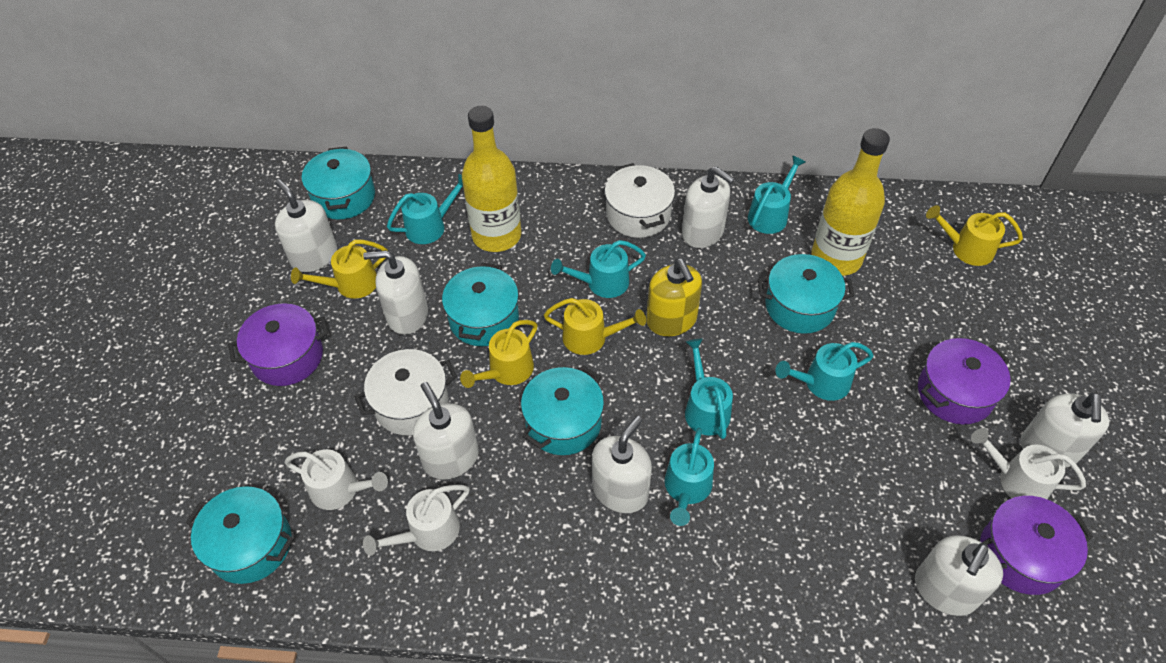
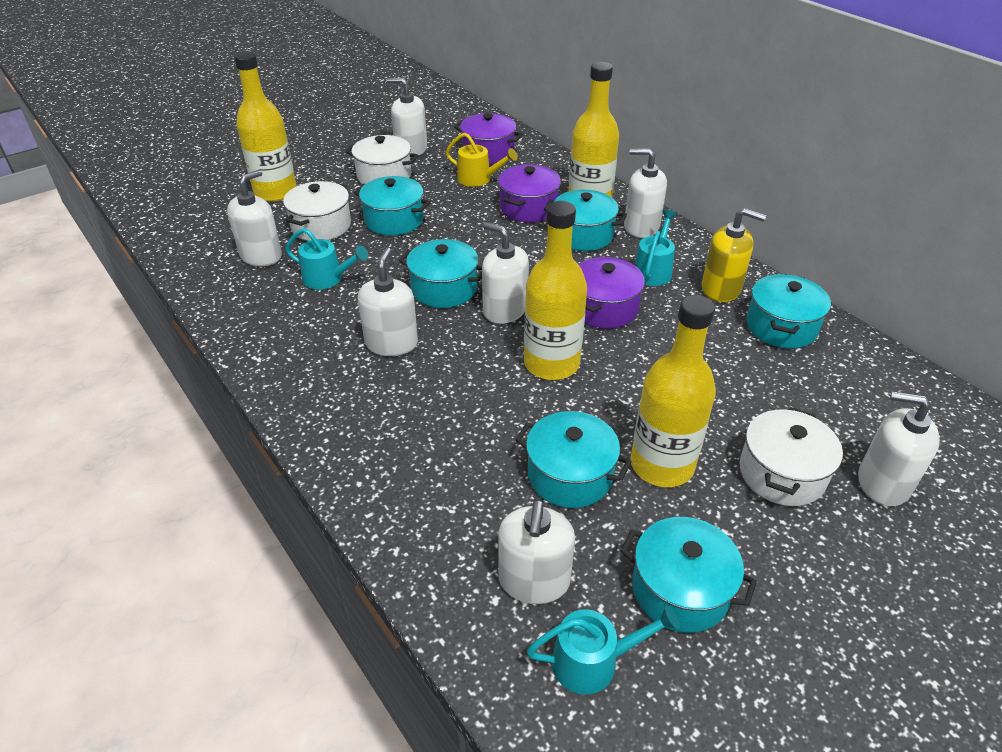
turquoise pot: [186,486,294,584] [302,147,375,219] [442,263,519,346] [521,365,604,455] [758,254,854,334] = 5 -> [354,176,430,236] [399,239,482,308] [515,411,632,508] [544,190,627,251] [620,517,757,633] [746,274,831,349] = 6
turquoise watering can: [387,174,463,244] [551,240,646,298] [665,428,714,526] [685,339,733,439] [748,155,805,234] [775,342,874,401] = 6 -> [285,228,369,290] [527,605,680,695] [635,210,677,286] = 3
white pot: [355,349,457,435] [605,163,675,238] = 2 -> [283,181,351,241] [345,135,419,184] [739,407,843,506] = 3
white watering can: [284,449,388,510] [363,485,469,556] [971,428,1086,499] = 3 -> none = 0
yellow bottle: [462,106,521,252] [811,128,890,276] = 2 -> [234,51,297,202] [524,201,587,380] [568,62,619,197] [630,295,716,487] = 4
yellow watering can: [291,240,388,299] [460,320,538,388] [544,298,646,355] [926,205,1023,266] = 4 -> [446,133,518,187] = 1

